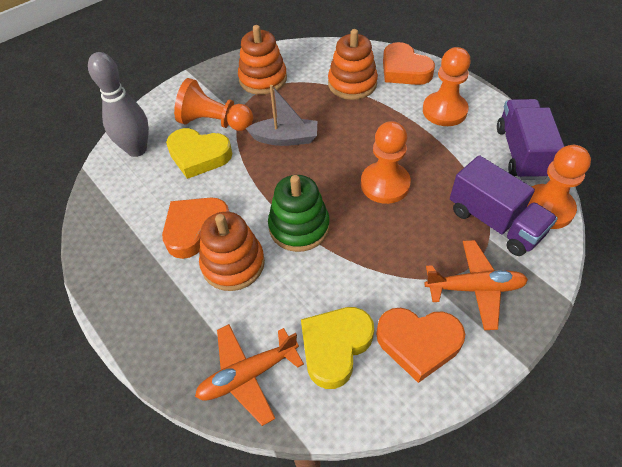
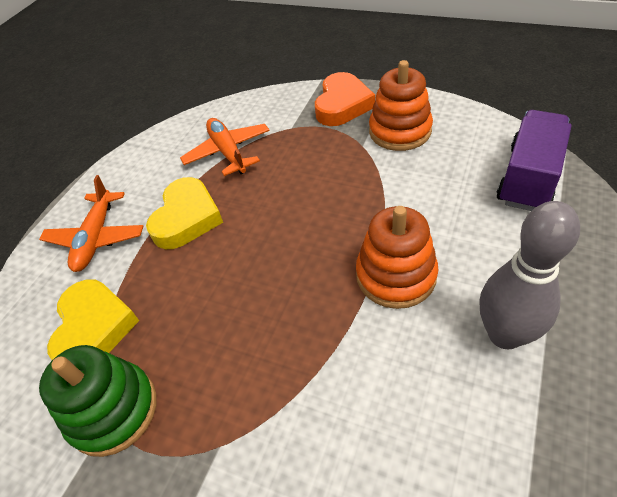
grey boat: [245,85,317,146] = 1 -> none = 0
orange heart: [162,198,229,259] [376,308,465,383] [383,42,435,85] = 3 -> [315,72,375,126] = 1
orange pawn: [174,78,253,131] [361,121,411,204] [423,47,471,126] [527,145,591,229] = 4 -> none = 0
orange stacking toy: [199,212,265,291] [238,25,287,95] [328,29,378,100] = 3 -> [356,206,438,309] [369,60,433,151] = 2
purple truck: [450,155,558,256] [497,99,565,180] = 2 -> [496,110,571,211] = 1

